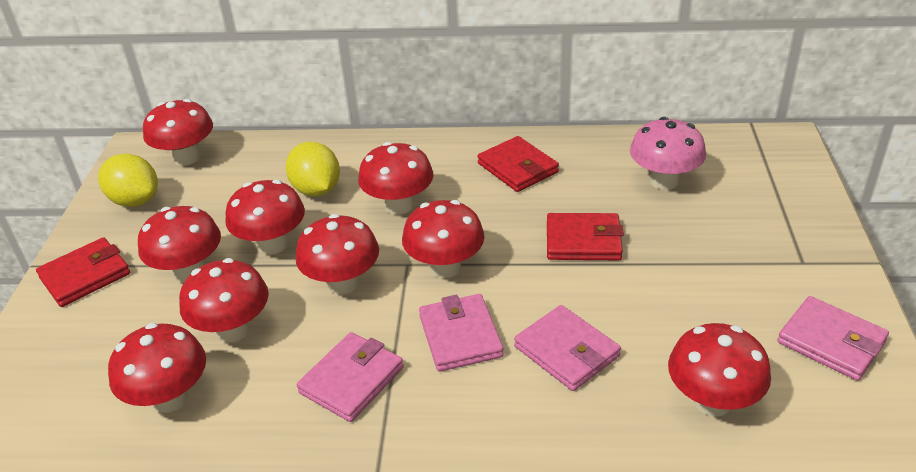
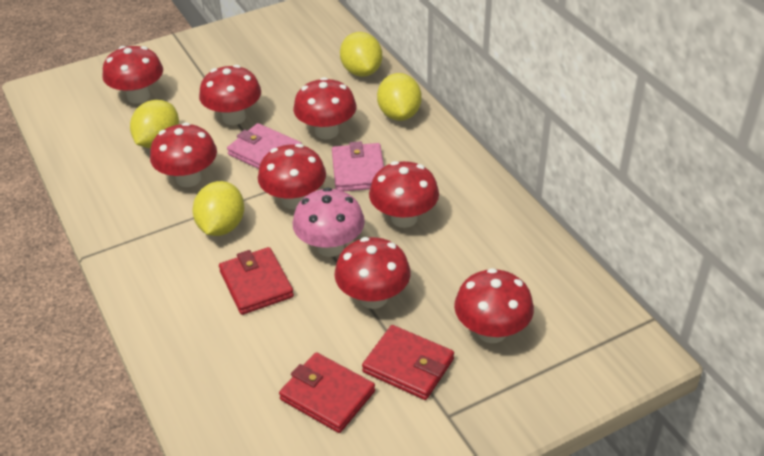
pink wallet: [297,332,404,422] [419,294,504,372] [514,305,621,391] [777,296,889,381] = 4 -> [227,123,302,169] [332,141,384,191] = 2
red mushroom: [108,323,206,413] [138,206,221,282] [143,99,213,166] [179,258,269,342] [225,180,305,255] [296,214,379,294] [358,142,434,215] [402,200,485,278] [668,323,771,417] = 9 -> [103,46,163,104] [150,122,217,187] [199,65,261,125] [258,144,326,209] [293,77,356,139] [334,237,411,309] [369,161,439,228] [454,268,534,343] = 8
yellow lemon: [98,154,158,207] [286,142,340,197] = 2 -> [130,100,179,148] [192,181,244,236] [340,32,382,77] [377,73,422,121] = 4

